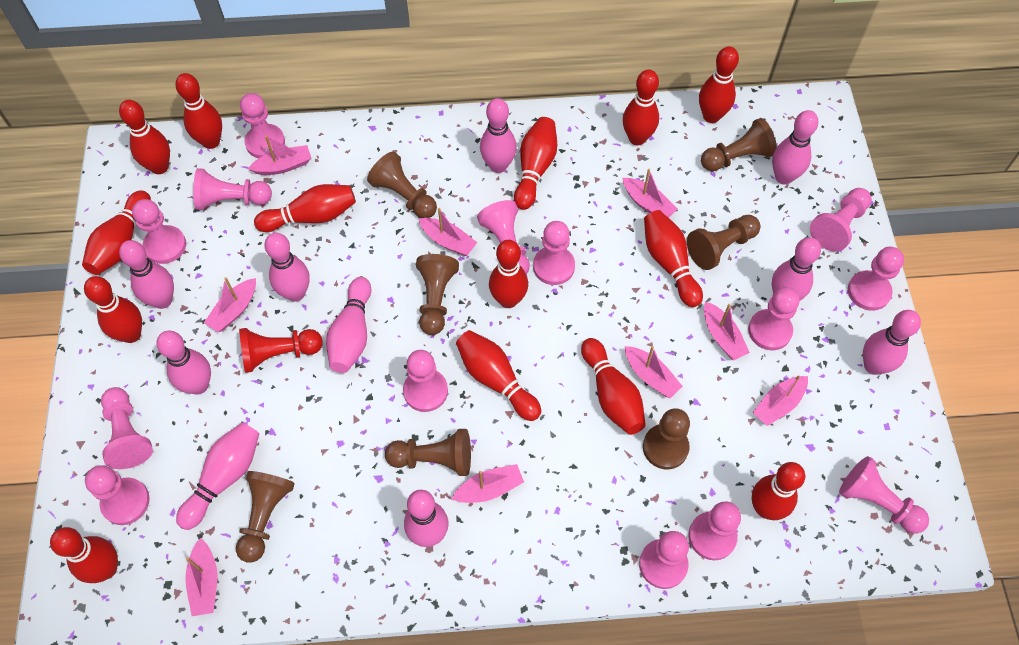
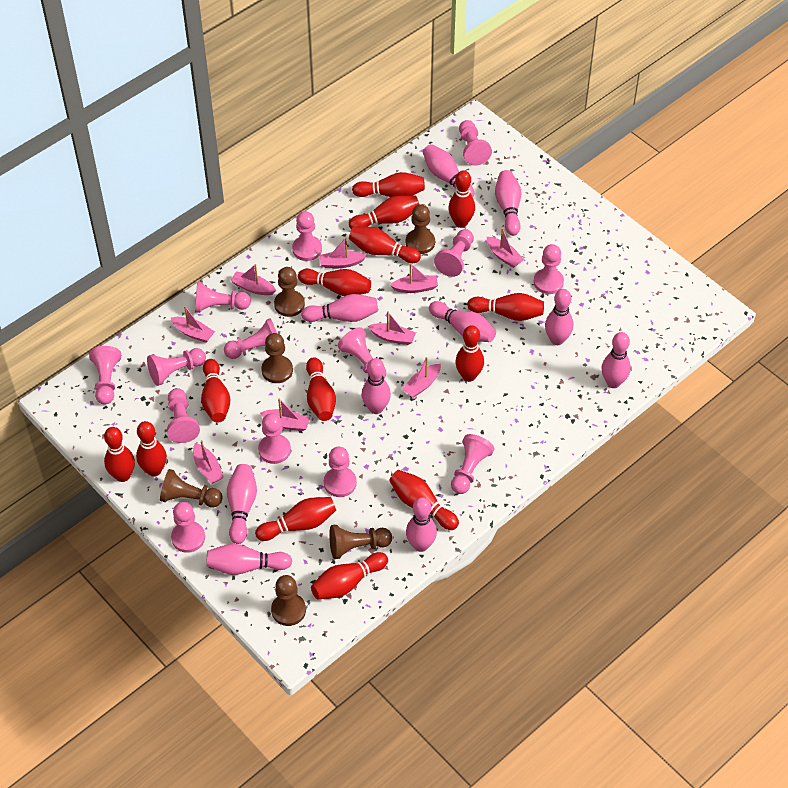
brown pawn: [236,471,295,563] [367,152,437,218] [385,429,471,476] [416,254,459,335] [643,408,690,469] [687,215,760,270] [701,118,777,171] = 7 -> [160,469,223,507] [261,333,293,383] [271,575,306,626] [274,267,305,317] [329,525,392,559] [406,204,435,254] = 6
red pawn: [239,328,323,373] = 1 -> none = 0

